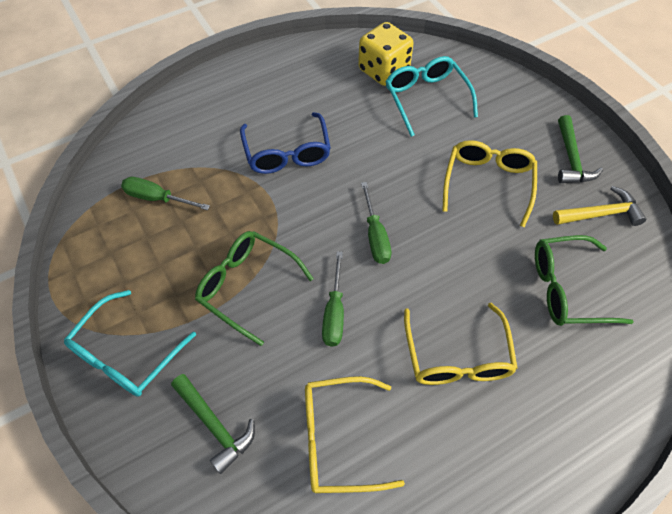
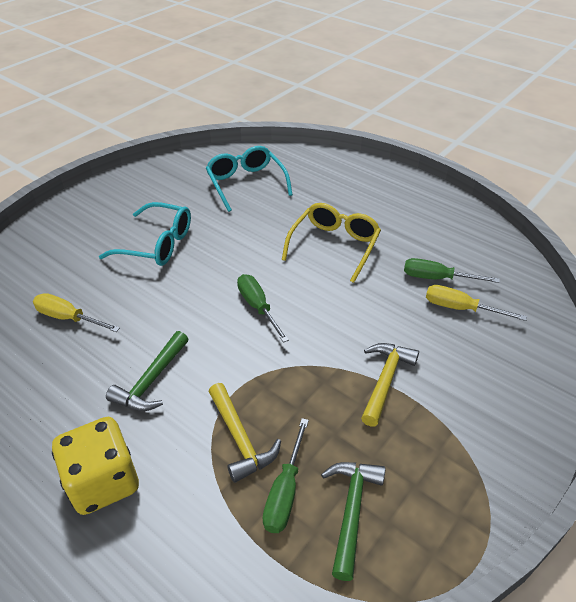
blue glasses: [240,112,331,174] = 1 -> none = 0
green glasses: [195,231,314,346] [535,235,634,326] = 2 -> none = 0
yellow glasses: [305,376,405,493] [404,303,518,385] [442,140,537,227] = 3 -> [282,203,381,283] = 1
yellow hammer: [553,186,646,226] = 1 -> [209,383,281,483] [361,343,419,427] = 2
yellow screwdriver: none = 0 -> [33,293,120,332] [426,285,527,321] = 2

